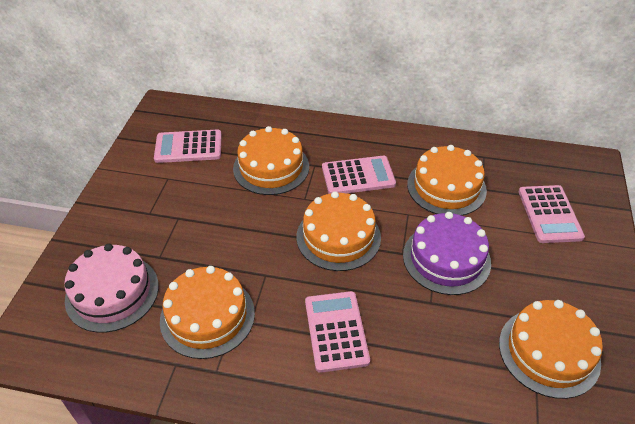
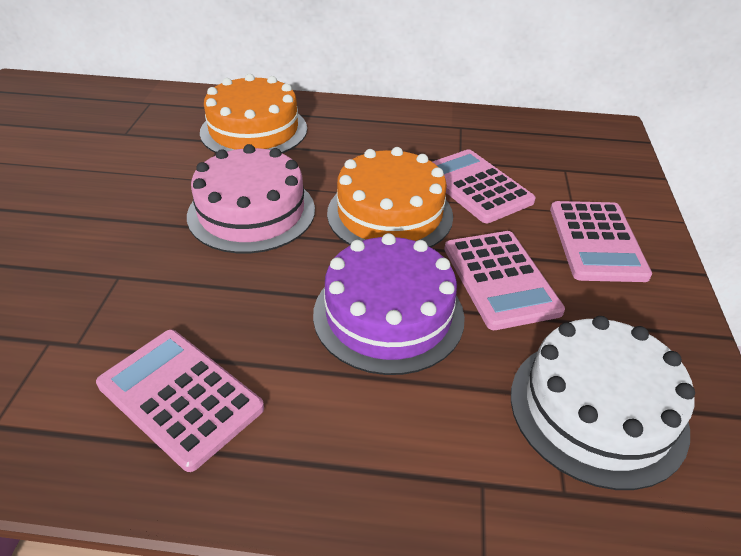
orange cake: [160,266,255,359] [233,126,309,195] [297,191,381,271] [407,145,487,216] [499,300,603,399] = 5 -> [200,74,307,153] [327,147,453,247] = 2
white cake: none = 0 -> [511,316,695,490] = 1

